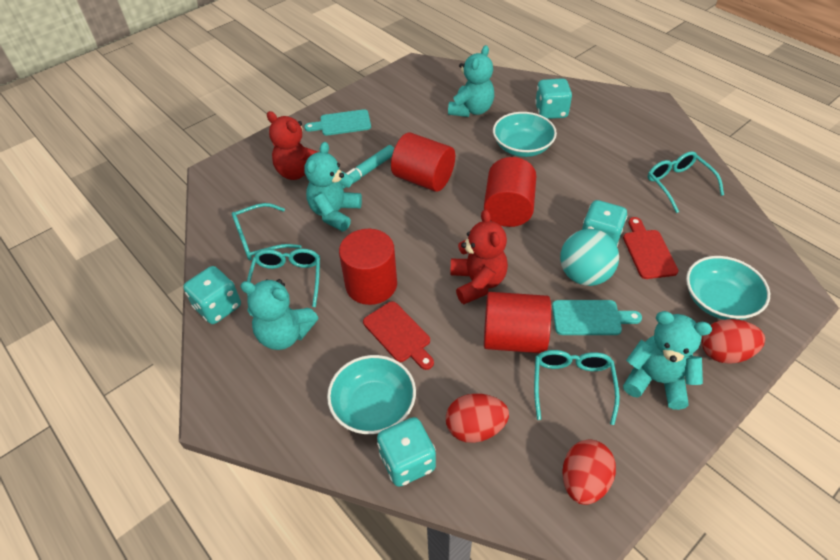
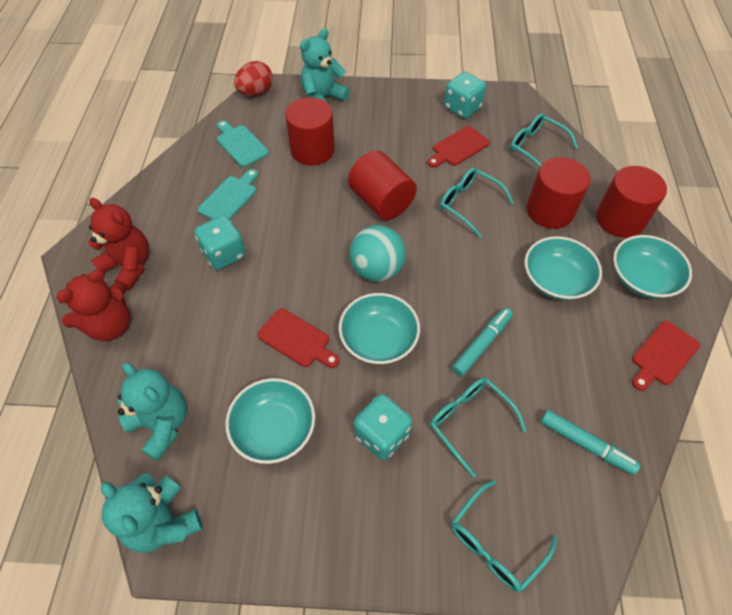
red cutting board: [363,301,434,370] [623,217,679,279] = 2 -> [257,308,340,368] [427,126,490,168] [632,321,700,391] = 3
red egg: [446,394,509,443] [562,439,616,505] [701,319,765,364] = 3 -> [234,61,273,96] = 1
turquoise bowl: [327,355,416,434] [493,112,557,157] [686,256,770,320] = 3 -> [225,378,315,464] [339,293,420,364] [525,236,602,300] [613,235,692,299] = 4
turquoise dice: [184,266,241,324] [377,417,436,487] [535,78,572,119] [582,200,627,246] = 4 -> [194,215,246,270] [354,394,412,460] [444,72,486,119] = 3
turquoise marker: [342,145,394,189] = 1 -> [452,308,513,376] [541,410,641,475] = 2
turquoise teddy bear: [240,279,319,350] [305,142,362,231] [448,45,494,117] [623,311,712,410] = 4 -> [101,473,203,553] [118,362,187,461] [300,28,350,103] = 3

